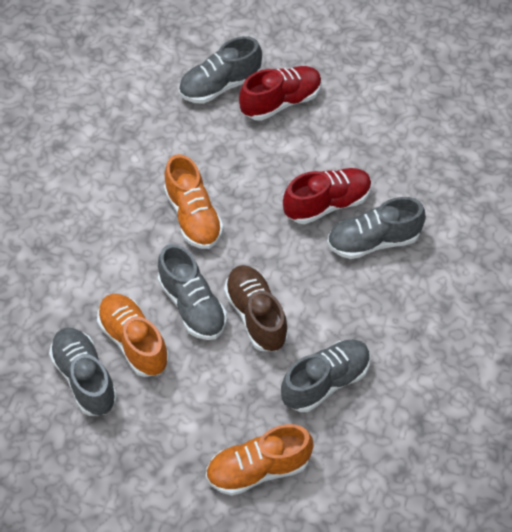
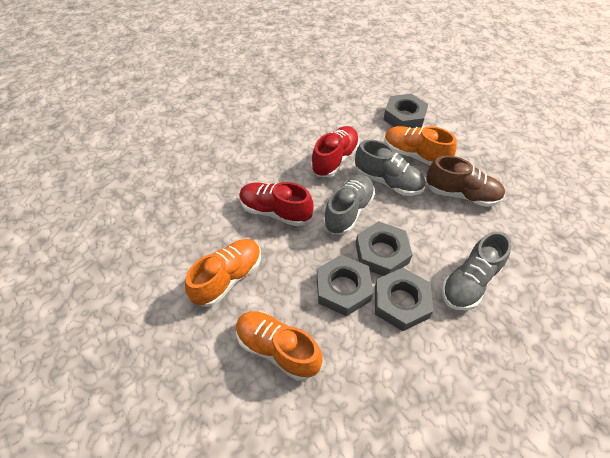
grey nut: none = 0 -> [317,255,373,316] [356,221,413,276] [375,268,433,331] [383,94,428,128] = 4
grey shoe: [49,327,117,416] [158,244,227,340] [179,36,262,104] [281,339,371,412] [327,197,426,259] = 5 -> [323,174,375,234] [355,140,425,196] [441,231,512,310] = 3

